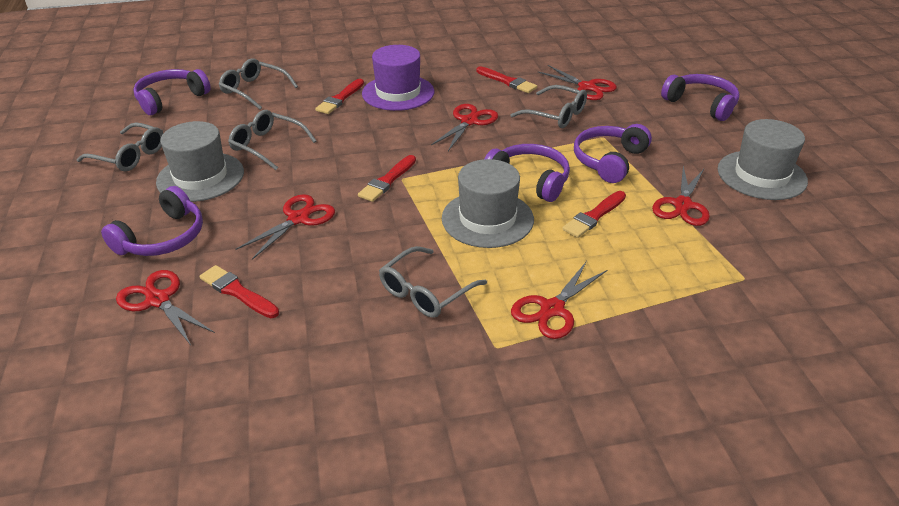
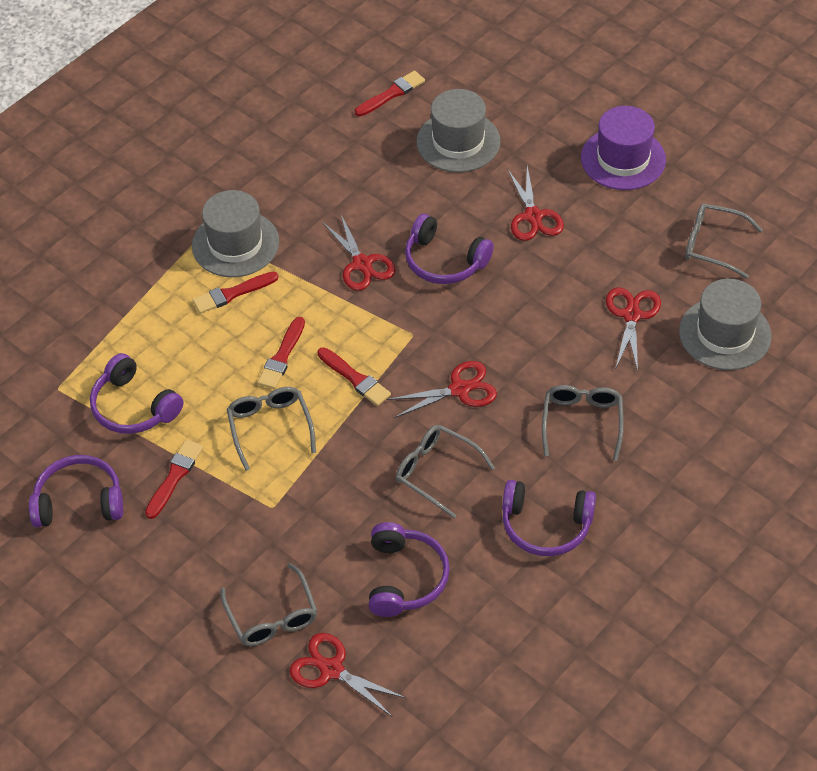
red scissors: [116,270,215,345] [236,194,335,260] [431,104,498,151] [511,261,607,339] [537,65,617,100] [652,166,710,226] = 6 -> [289,633,407,717] [322,215,396,291] [387,361,497,418] [507,166,564,241] [606,287,661,371] = 5

